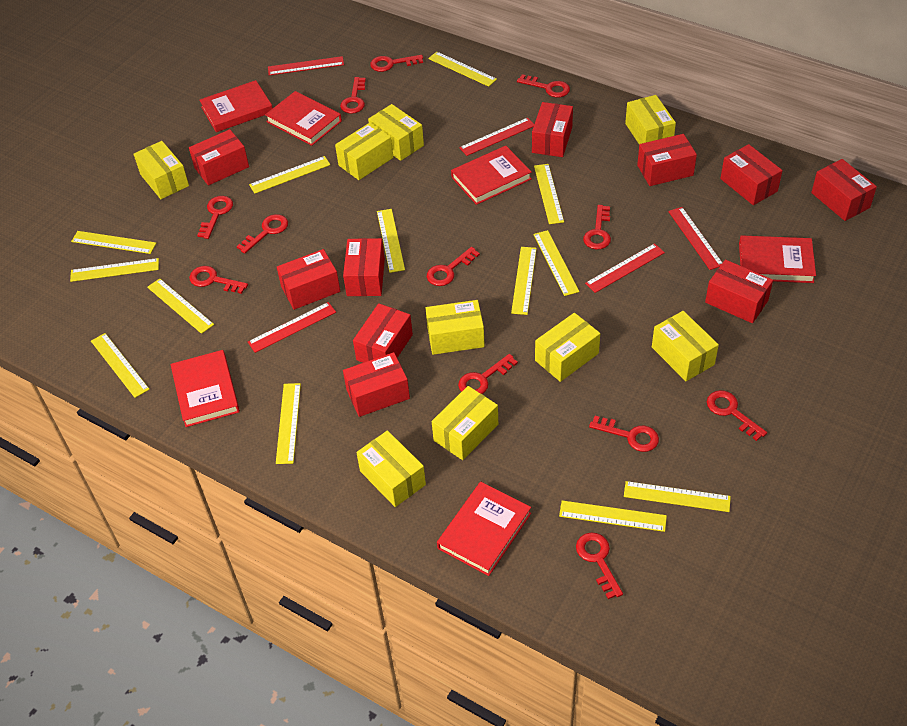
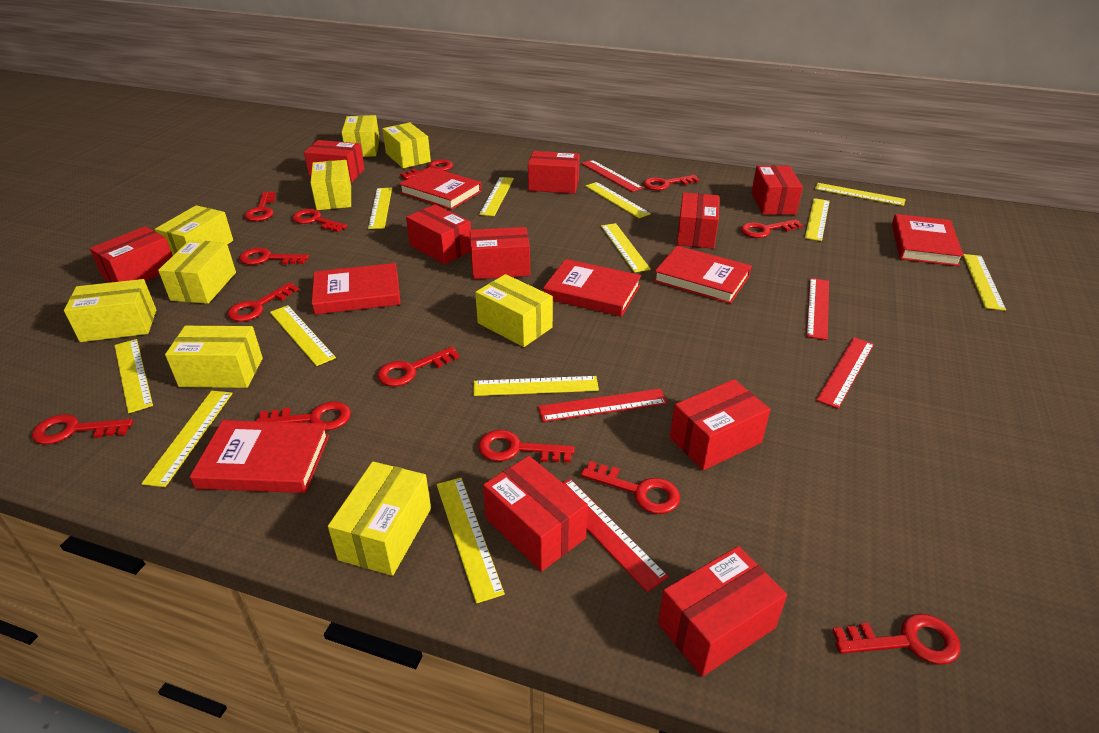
red key: [189,266,248,294] [197,196,233,239] [237,214,288,254] [340,77,366,114] [370,55,423,72] [427,247,480,286] [458,354,518,394] [517,74,570,97] [576,533,623,599] [583,205,611,250] [589,416,659,452] [707,390,767,441] = 12 -> [32,414,133,445] [227,282,299,322] [239,248,309,265] [244,191,276,221] [256,401,351,431] [292,209,347,232] [377,347,459,386] [400,159,453,180] [478,430,575,463] [581,461,680,514] [643,175,699,190] [741,219,803,238] [832,614,960,665] = 13
yellow ruler: [70,258,159,282] [71,231,156,254] [91,333,149,398] [147,279,214,334] [249,156,330,194] [276,383,301,464] [377,209,405,273] [428,52,497,87] [511,247,537,315] [533,230,579,296] [534,164,564,224] [559,500,667,532] [624,481,731,512] = 13 -> [115,339,153,413] [141,391,233,487] [270,305,336,366] [368,188,392,229] [437,478,505,604] [473,376,599,396] [479,177,514,216] [585,182,651,218] [601,223,651,273] [805,198,830,241] [815,183,906,206] [963,254,1006,311] = 12

